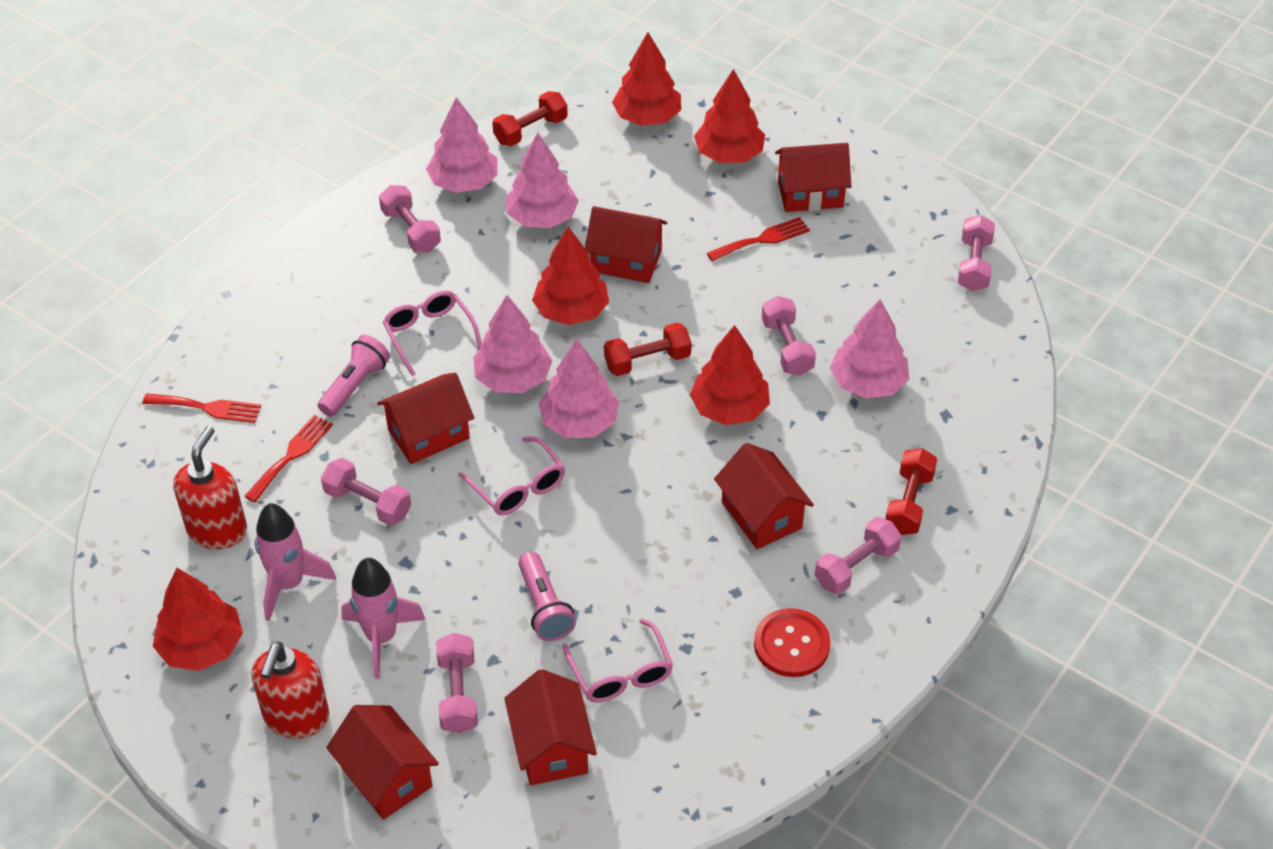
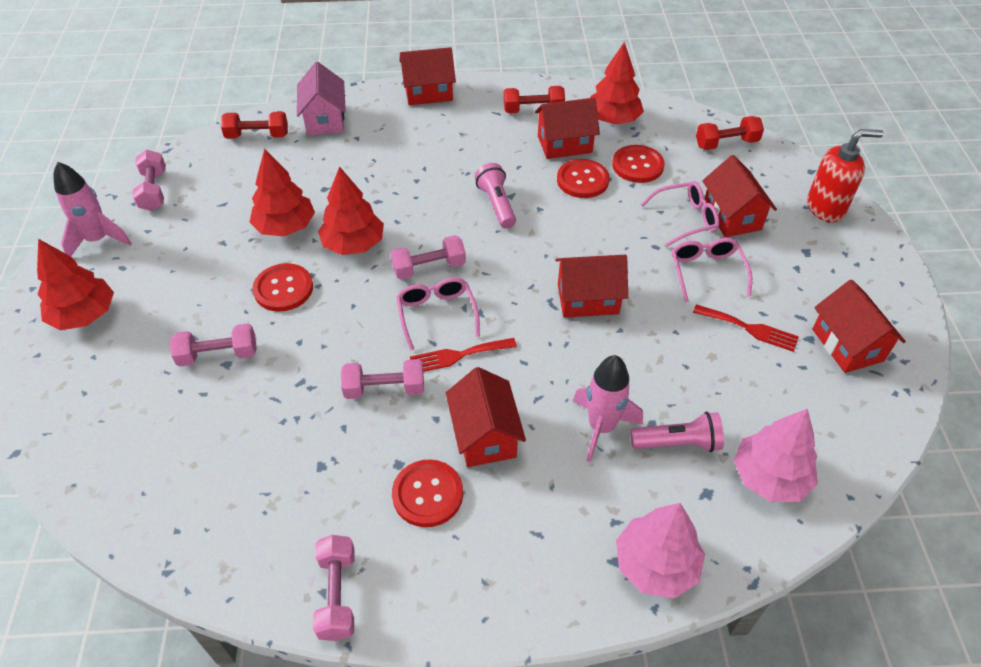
pink dumbbell: [321,458,411,525] [379,185,441,252] [436,633,478,733] [762,296,816,376] [815,517,902,594] [958,215,995,291] = 6 -> [132,150,166,211] [170,323,257,367] [313,535,354,641] [341,359,424,399] [391,235,466,280] = 5
pink house: none = 0 -> [297,62,346,135] = 1
pink tree: [426,97,498,193] [473,295,552,393] [506,133,579,228] [539,339,619,438] [830,299,909,399] = 5 -> [616,503,705,598] [733,409,818,502] = 2
red button: [754,608,831,677] = 1 -> [252,263,313,312] [392,459,463,527] [557,159,610,198] [612,145,664,183] = 4
red fork: [142,394,261,423] [244,415,333,502] [707,217,810,261] = 3 -> [410,338,517,372] [693,304,799,352] = 2
red soap dispenser: [173,426,247,549] [251,642,329,739] = 2 -> [807,129,884,222] = 1
red tree: [153,568,243,671] [532,227,609,325] [612,32,681,126] [690,325,770,425] [694,69,765,163] = 5 -> [37,239,114,330] [249,149,315,236] [318,166,384,255] [590,42,644,125] = 4

